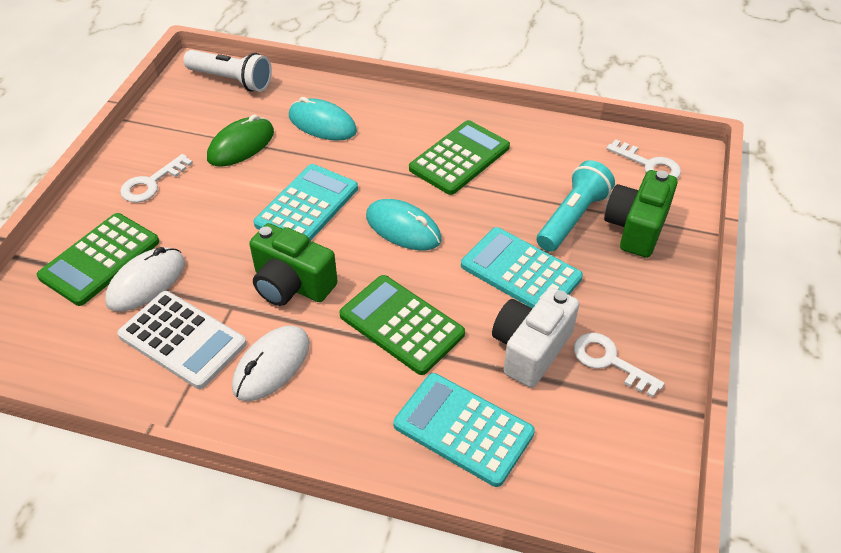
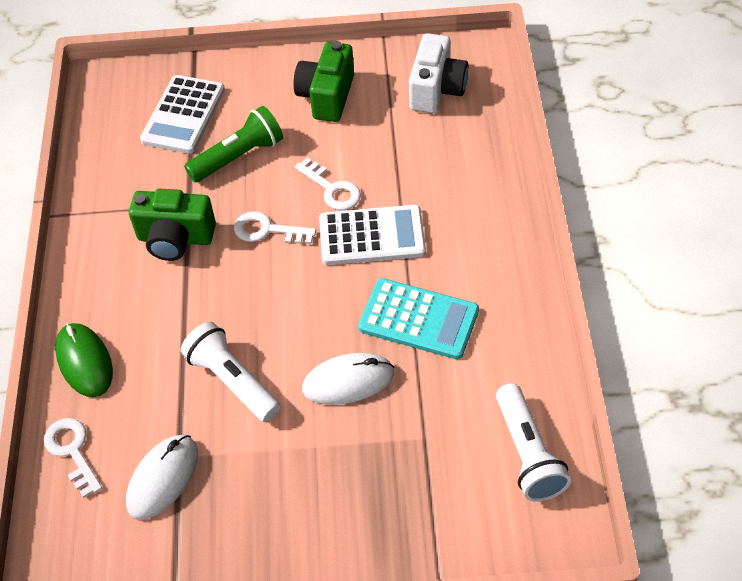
green calculator: [37,213,159,306] [340,275,465,375] [409,120,510,195] = 3 -> none = 0
green flashlight: none = 0 -> [184,106,283,182] = 1
turquoise calculator: [254,164,358,241] [393,373,535,487] [461,227,583,309] = 3 -> [358,278,479,359] = 1
turquoise flashlight: [537,160,615,252] = 1 -> none = 0
turquoise mouse: [289,97,357,141] [366,199,442,250] = 2 -> none = 0
white calculator: [117,291,247,389] = 1 -> [140,75,225,154] [319,205,426,265] = 2
white flashlight: [183,50,272,92] = 1 -> [181,322,281,422] [496,383,571,502] = 2

